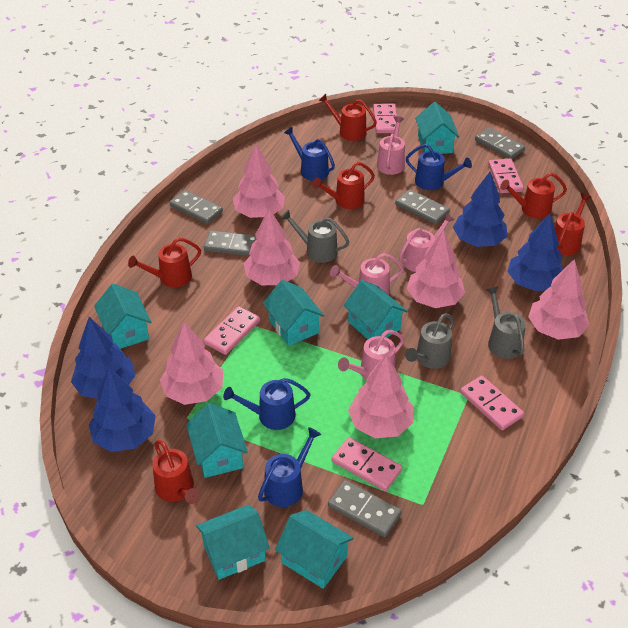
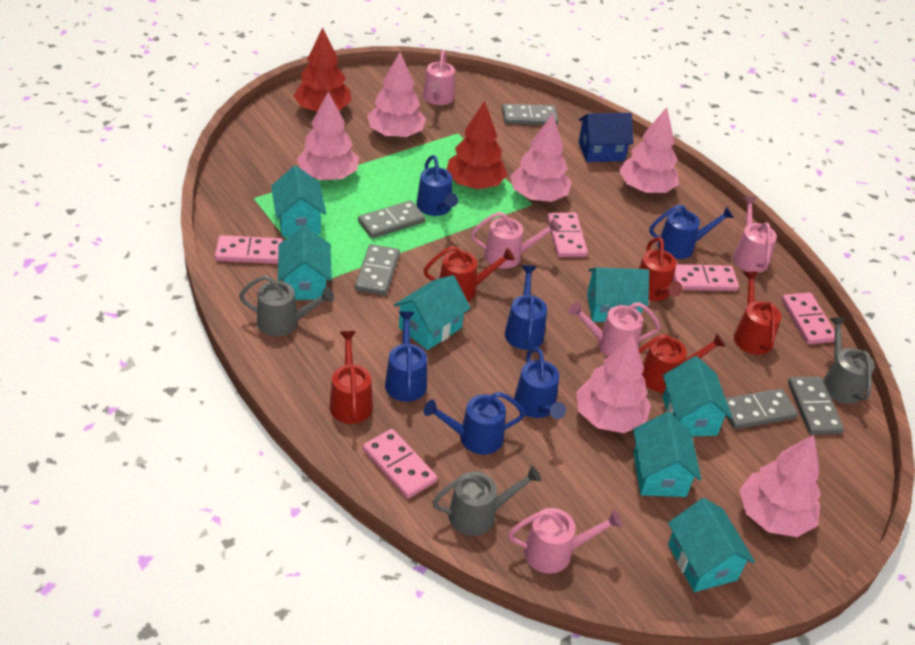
blue house: none = 0 -> [579,113,633,162] = 1
blue tree: [71,317,135,399] [89,367,156,452] [453,172,507,247] [507,213,563,291] = 4 -> none = 0
blue watering can: [223,378,311,430] [258,427,321,507] [284,127,335,181] [406,144,472,190] = 4 -> [385,311,427,402] [416,155,458,216] [424,392,525,454] [505,265,547,350] [514,347,566,419] [649,205,734,259] = 6
pink watering can: [330,253,404,295] [338,330,404,380] [377,116,405,175] [399,213,455,272] = 4 -> [423,50,455,105] [471,212,560,269] [508,508,622,574] [569,302,661,356] [733,197,777,273] = 5
red tree: none = 0 -> [294,27,352,112] [447,101,508,189] = 2
red watering can: [128,237,201,288] [152,440,200,504] [312,162,375,209] [319,94,377,141] [500,172,567,219] [554,193,592,255] = 6 -> [329,331,373,424] [424,246,515,301] [638,333,725,392] [639,237,683,301] [734,272,781,355] = 5

